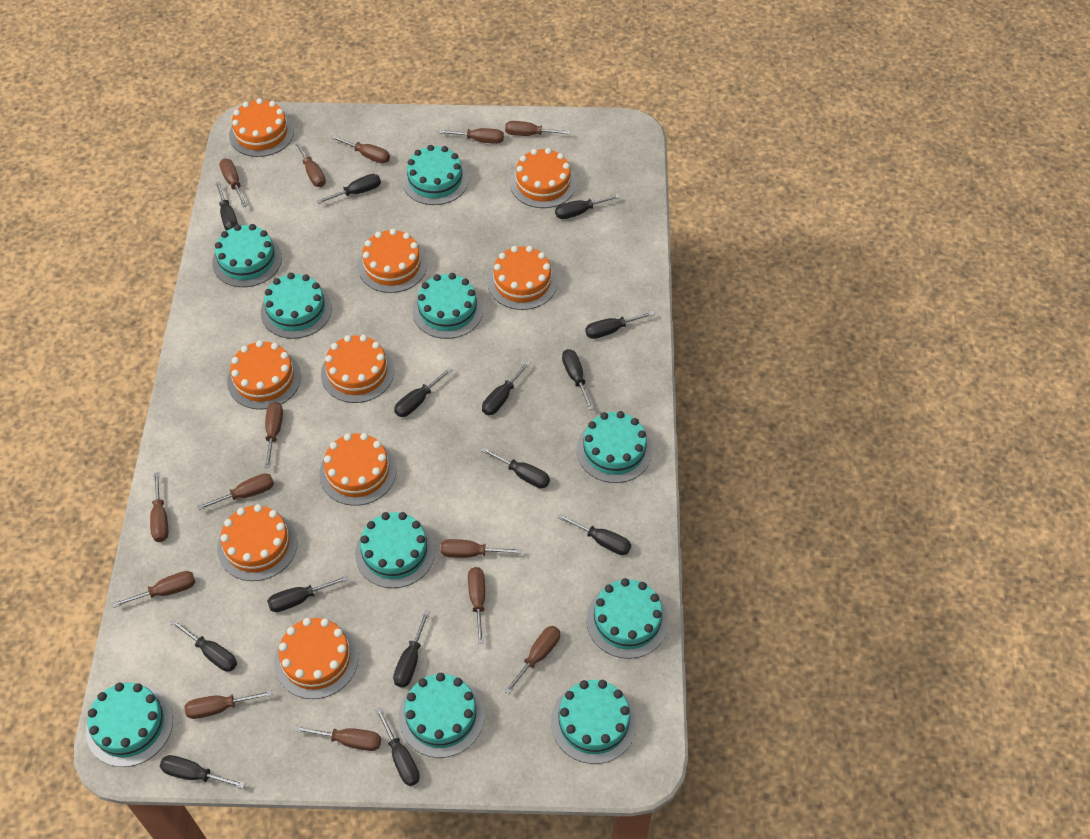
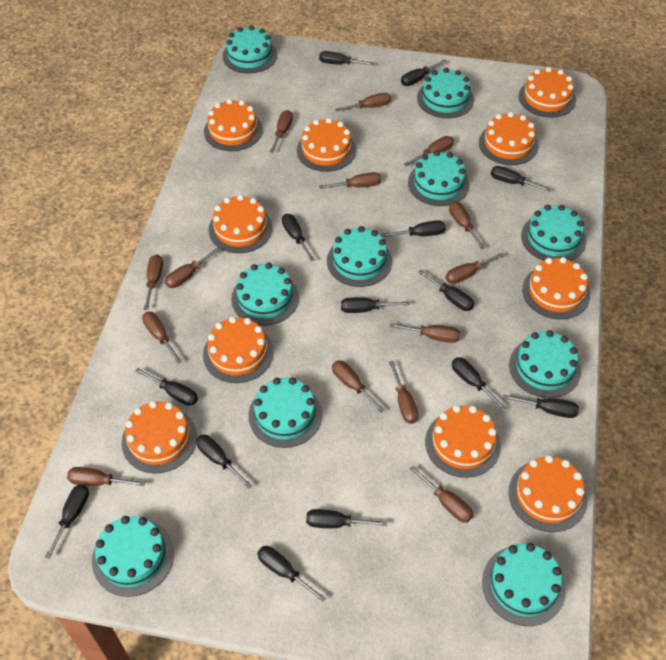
orange cake: [217,504,297,581] [227,340,301,409] [229,98,294,157] [274,618,358,699] [319,433,396,506] [321,335,394,403] [358,229,427,293] [488,246,558,310] [510,148,576,208] = 9 -> [121,401,197,473] [203,317,274,383] [204,99,263,151] [209,195,273,253] [297,118,356,172] [425,405,501,478] [479,112,538,165] [508,455,587,532] [519,67,576,118] [522,257,590,319] = 10

